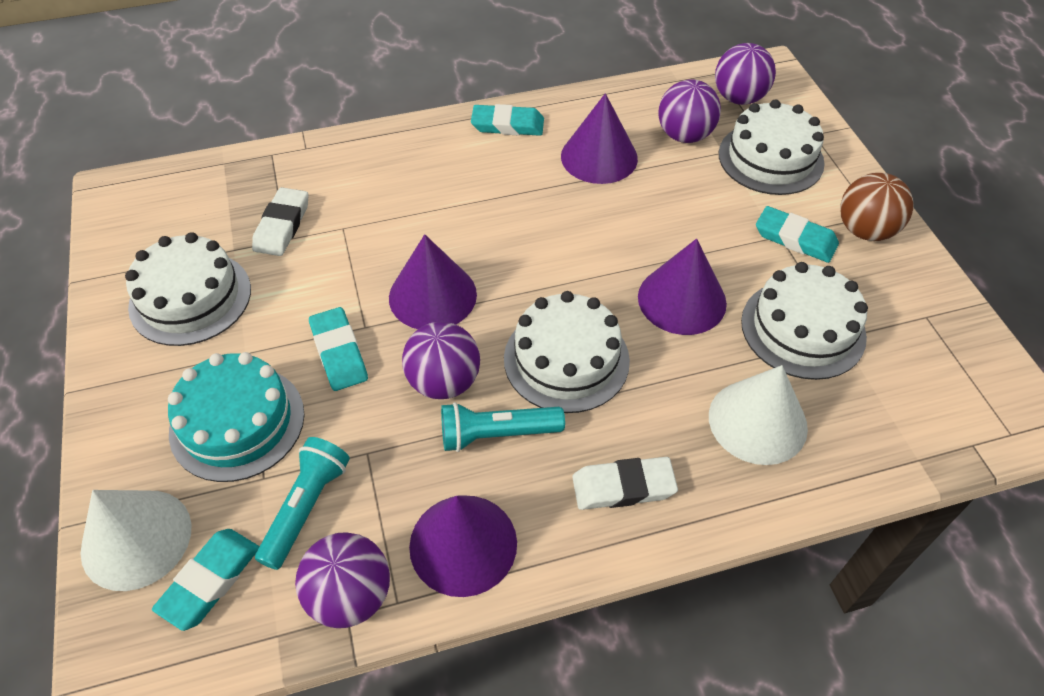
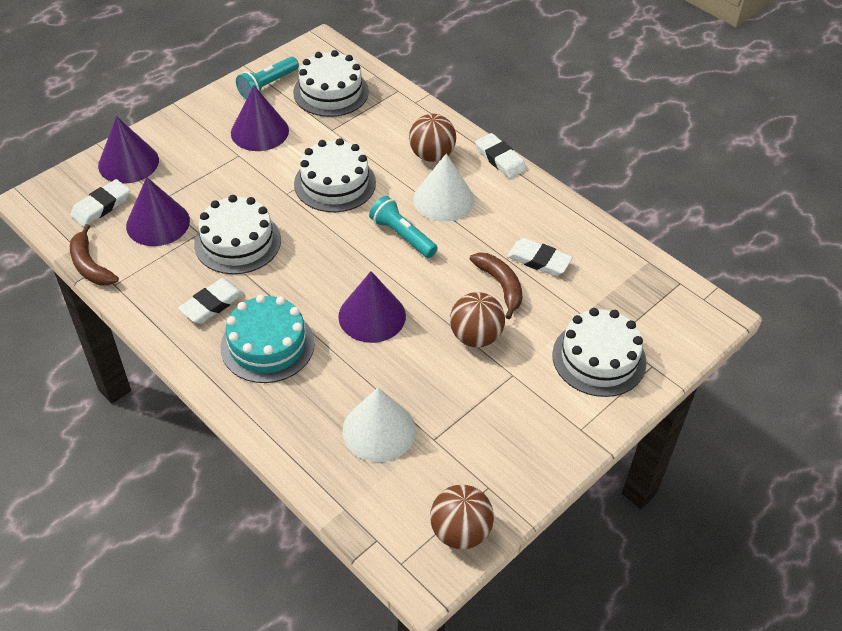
brown ball: [840,173,913,241] = 1 -> [409,114,456,162] [430,485,494,549] [450,292,505,347] = 3
brown banana: none = 0 -> [70,224,119,286] [470,253,522,319] = 2
purple ball: [295,532,390,628] [402,321,480,399] [658,79,721,143] [715,43,776,105] = 4 -> none = 0
turquoise eraser: [152,529,259,631] [309,307,368,391] [471,104,544,136] [756,206,839,263] = 4 -> none = 0
white eraser: [252,187,308,256] [572,457,678,510] = 2 -> [70,179,130,227] [178,278,245,324] [475,133,527,179] [507,238,573,276] = 4

